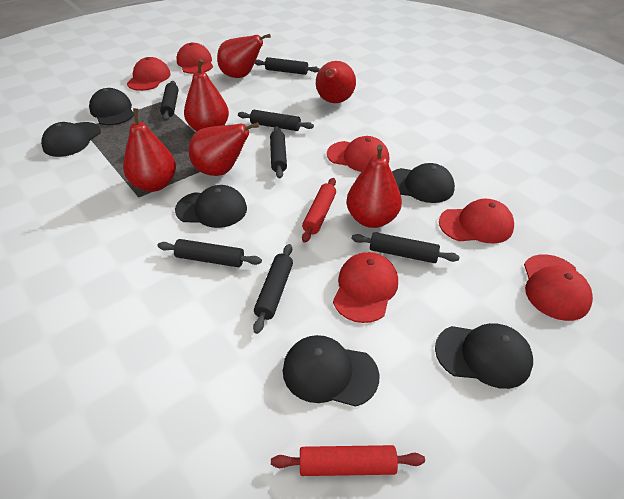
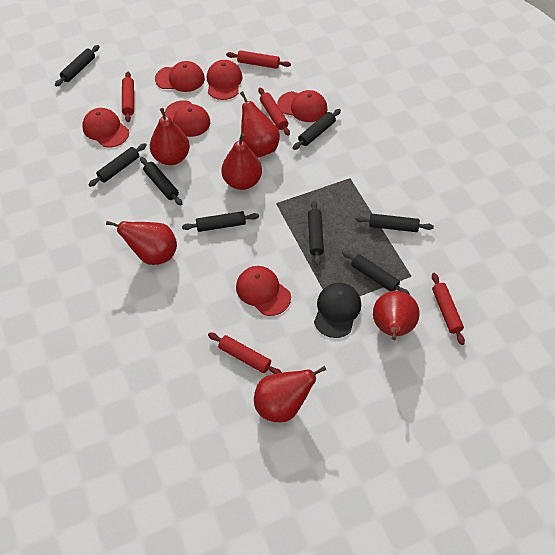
black cap: [41,122,101,157] [89,88,134,125] [175,185,247,228] [283,335,379,407] [392,163,455,203] [435,323,533,389] = 6 -> [314,283,361,338] = 1
black rolling pin: [157,239,262,267] [160,81,179,121] [238,110,314,131] [253,244,293,334] [255,57,320,75] [270,126,287,179] [352,232,459,263] = 7 -> [55,45,100,87] [88,143,147,187] [140,157,182,206] [182,211,259,232] [293,109,341,150] [308,200,324,266] [342,251,410,295] [355,214,434,232] = 8
red rolling pin: [271,445,425,476] [302,178,336,243] = 2 -> [122,72,134,122] [208,332,282,374] [226,50,291,69] [258,88,290,136] [432,273,465,345] = 5

